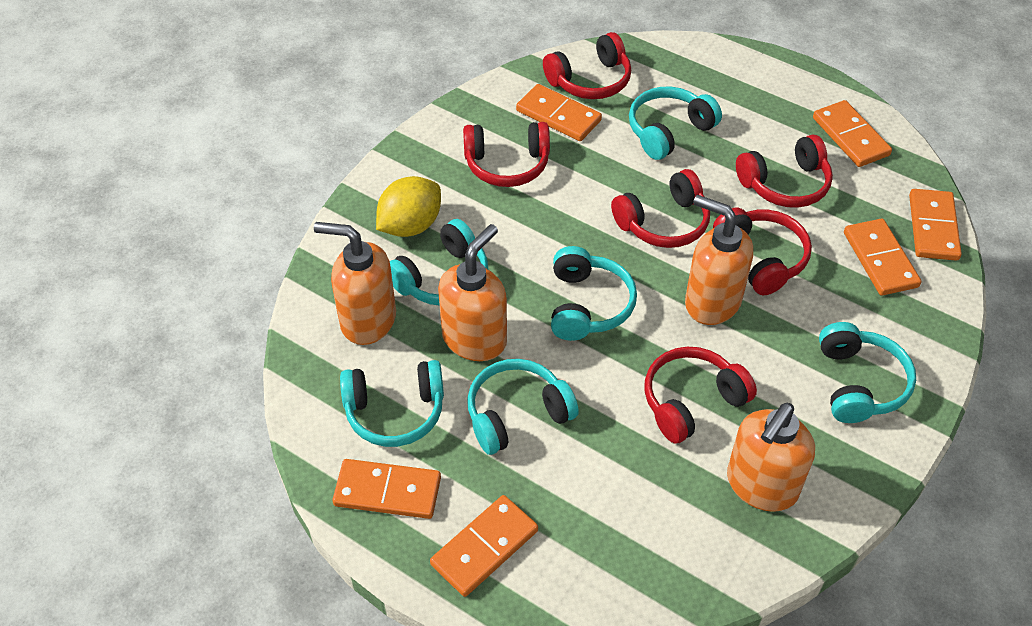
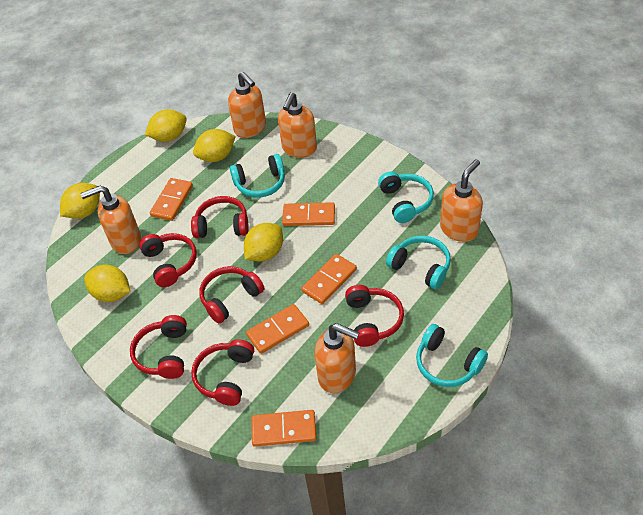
orange domino: [332,459,441,519] [430,495,538,597] [516,84,602,141] [813,100,892,167] [844,219,921,296] [909,189,962,261] = 6 -> [150,178,193,221] [246,304,309,354] [251,410,316,447] [282,202,335,226] [301,254,357,304] = 5
orange soap dispenser: [314,222,396,345] [438,224,507,361] [685,195,753,325] [727,403,815,512] = 4 -> [80,186,141,254] [228,72,266,138] [278,92,317,158] [314,323,360,393] [440,159,483,242] = 5
turquoise headphones: [340,360,444,447] [390,219,488,306] [467,359,579,455] [551,246,637,341] [629,87,722,160] [819,322,916,423] = 6 -> [230,154,285,198] [378,171,434,223] [386,235,451,289] [416,324,488,387] = 4
yellow lemon: [376,176,441,237] = 1 -> [60,183,100,219] [84,265,130,302] [145,109,187,142] [193,129,236,162] [244,223,283,262] = 5

